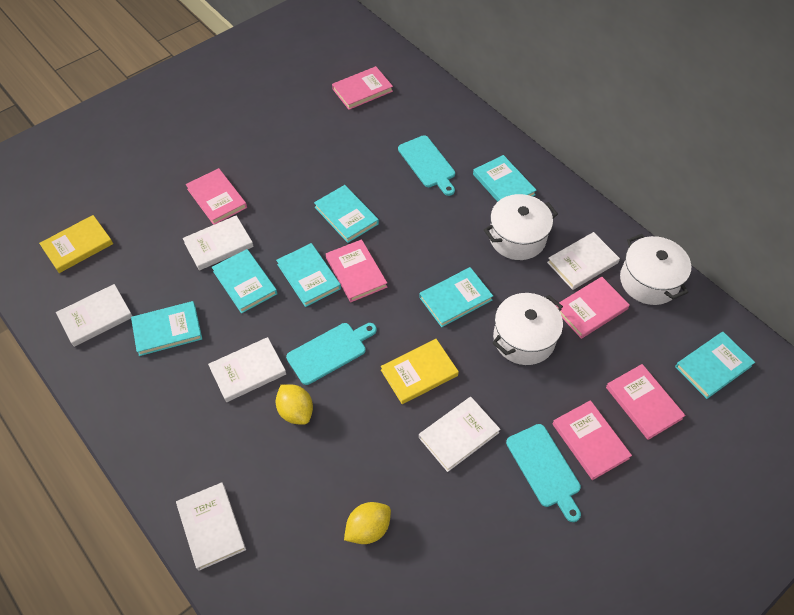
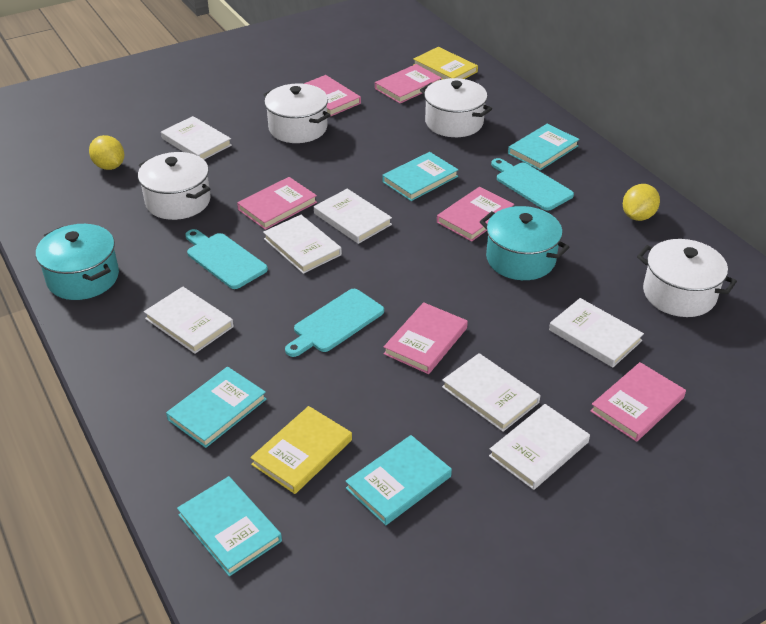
turquoise book: [131,301,202,356] [212,249,277,313] [276,243,341,307] [314,185,379,243] [419,267,493,327] [473,155,537,202] [675,332,755,399] = 7 -> [166,366,267,448] [177,476,282,576] [345,435,452,525] [382,152,459,201] [508,124,580,170] = 5
turquoise pot: none = 0 -> [36,224,119,300] [480,206,570,280] = 2
white book: [56,284,133,347] [176,482,246,571] [183,215,254,271] [208,337,286,402] [419,397,500,472] [547,232,620,290] = 6 -> [144,287,234,354] [161,116,232,160] [263,215,342,274] [314,189,392,244] [442,353,540,432] [489,404,590,490] [549,298,644,367] = 7
white pot: [484,194,558,260] [493,293,563,365] [620,234,691,305] = 3 -> [138,152,211,220] [264,84,331,143] [420,78,492,137] [637,239,737,317] = 4

